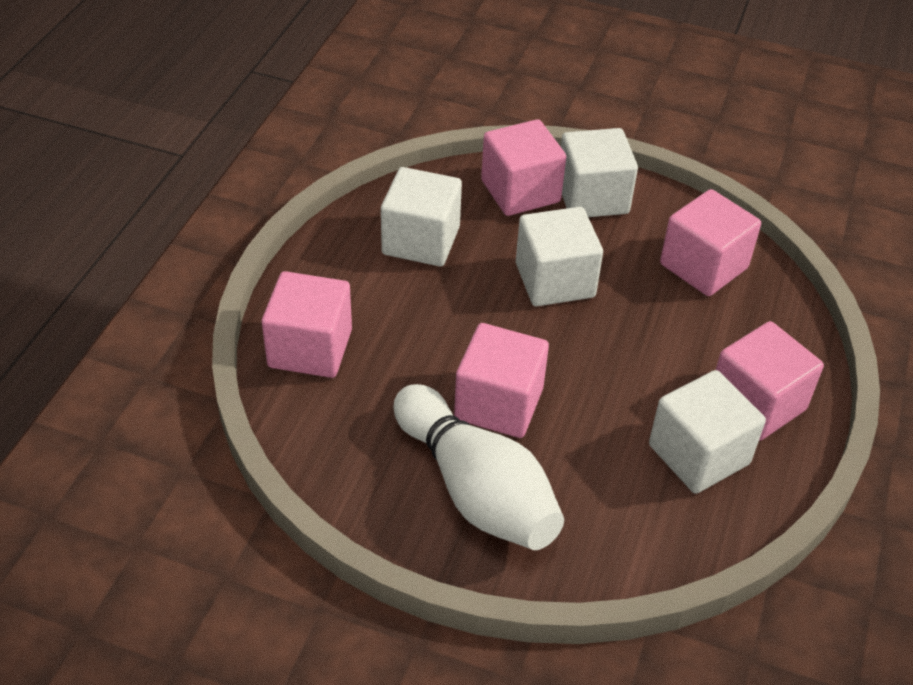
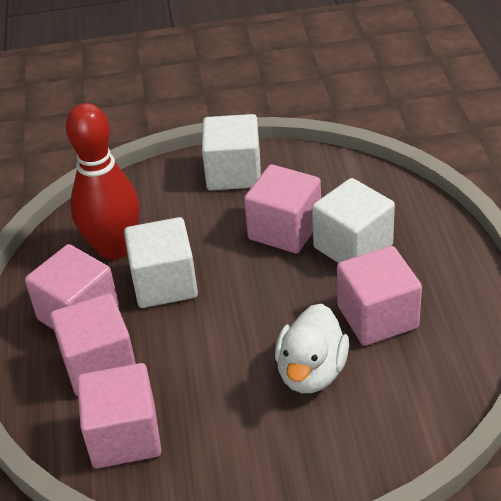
red bowling pin: none = 0 -> [66,103,140,260] = 1
white bowling pin: [394,384,564,550] = 1 -> none = 0
white cube: [381,167,462,266] [516,207,603,306] [561,128,638,217] [649,370,766,494] = 4 -> [124,217,198,308] [202,114,261,190] [312,178,395,263] = 3
white duck: none = 0 -> [275,303,349,393] = 1

